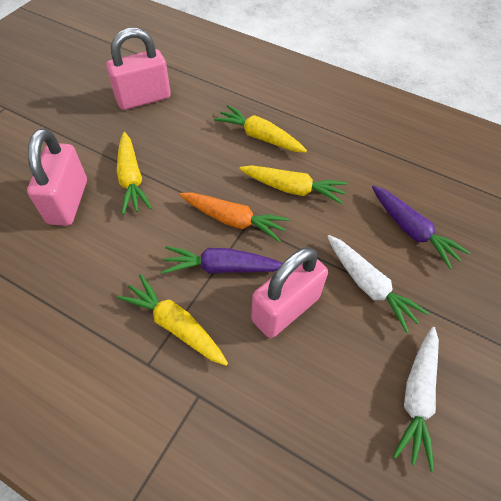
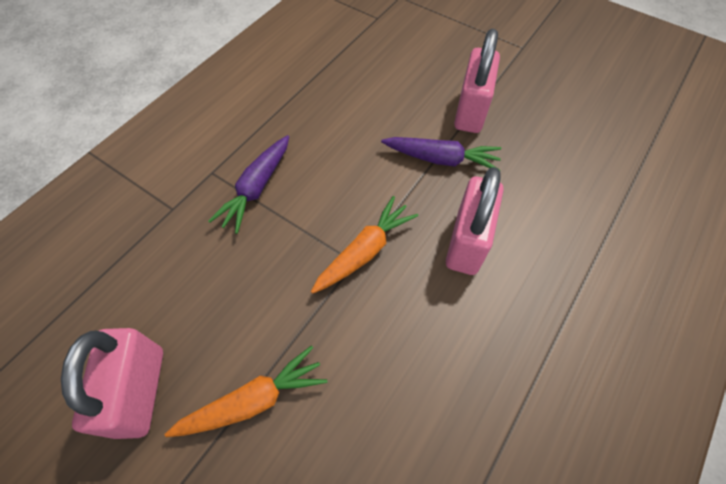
orange carrot: [179,192,290,242] = 1 -> [165,346,327,437] [311,196,418,294] = 2
white carrot: [327,235,429,333] [393,327,439,472] = 2 -> none = 0
yellow carrot: [117,132,152,215] [117,274,228,366] [214,105,307,152] [239,165,347,204] = 4 -> none = 0

